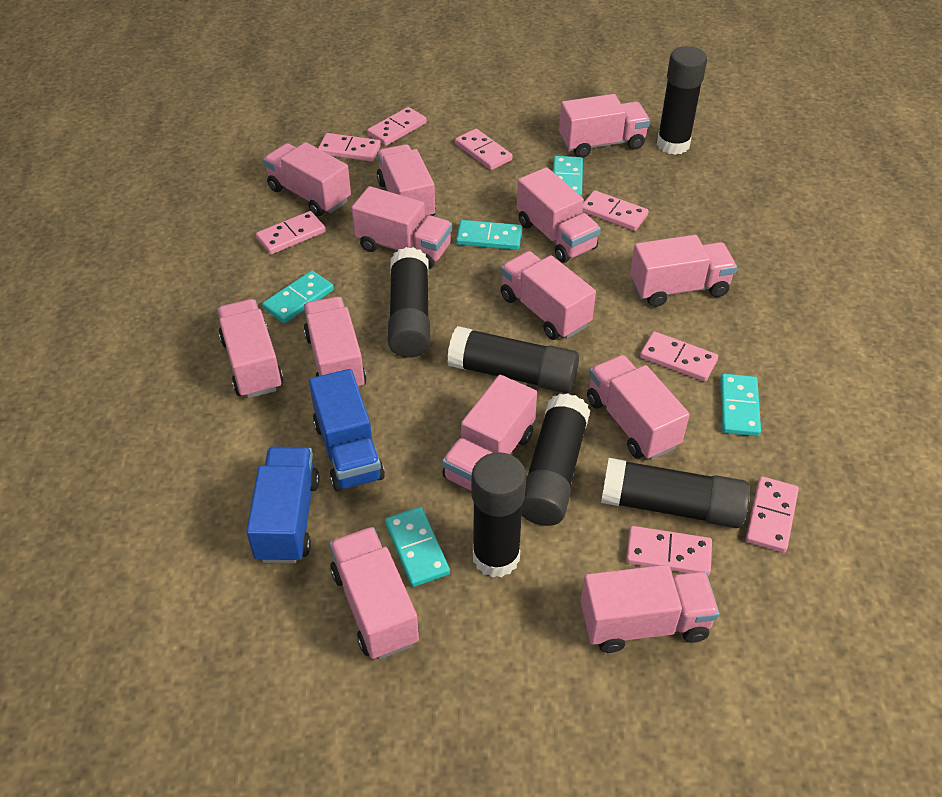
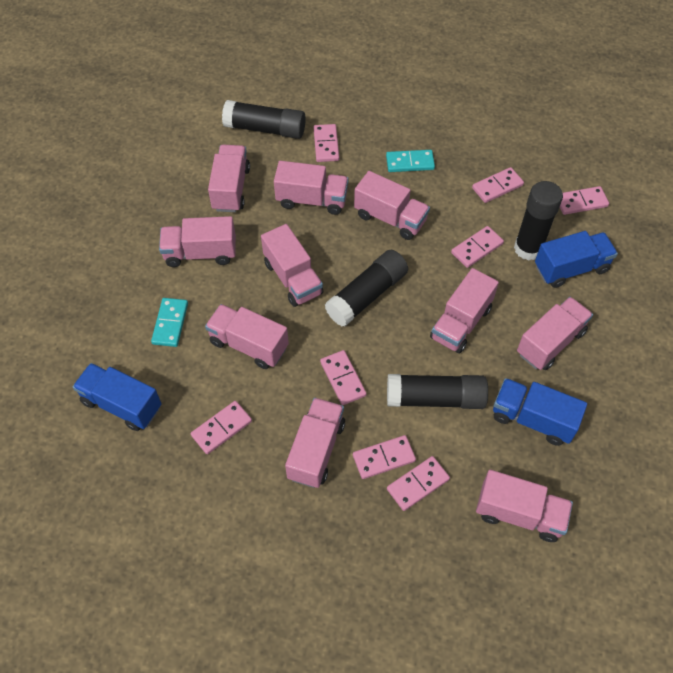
black glue stick: [388,247,430,358] [447,326,579,393] [472,452,526,578] [522,393,590,526] [601,458,750,528] [657,46,707,155] = 6 -> [222,100,306,139] [325,250,408,327] [387,374,488,409] [514,181,563,261] = 4
blue truck: [246,447,320,563] [309,369,385,491] = 2 -> [73,363,161,431] [493,378,587,446] [535,231,618,288] = 3
pink truck: [217,299,284,398] [263,142,351,216] [304,297,367,389] [329,527,419,659] [352,186,452,269] [377,144,436,217] [442,375,537,491] [501,251,596,340] [517,167,601,263] [559,94,650,158] [581,565,719,653] [587,355,690,460] [630,235,737,307] = 13 -> [159,216,236,267] [205,304,289,369] [208,145,250,212] [261,224,323,307] [274,161,348,215] [285,397,345,488] [354,171,430,240] [430,268,499,353] [476,470,573,542] [517,297,593,370] = 10
turquoise domino: [262,270,334,323] [385,507,450,587] [456,220,522,250] [553,156,583,197] [720,374,761,436] = 5 -> [151,298,188,347] [386,150,435,172] = 2

